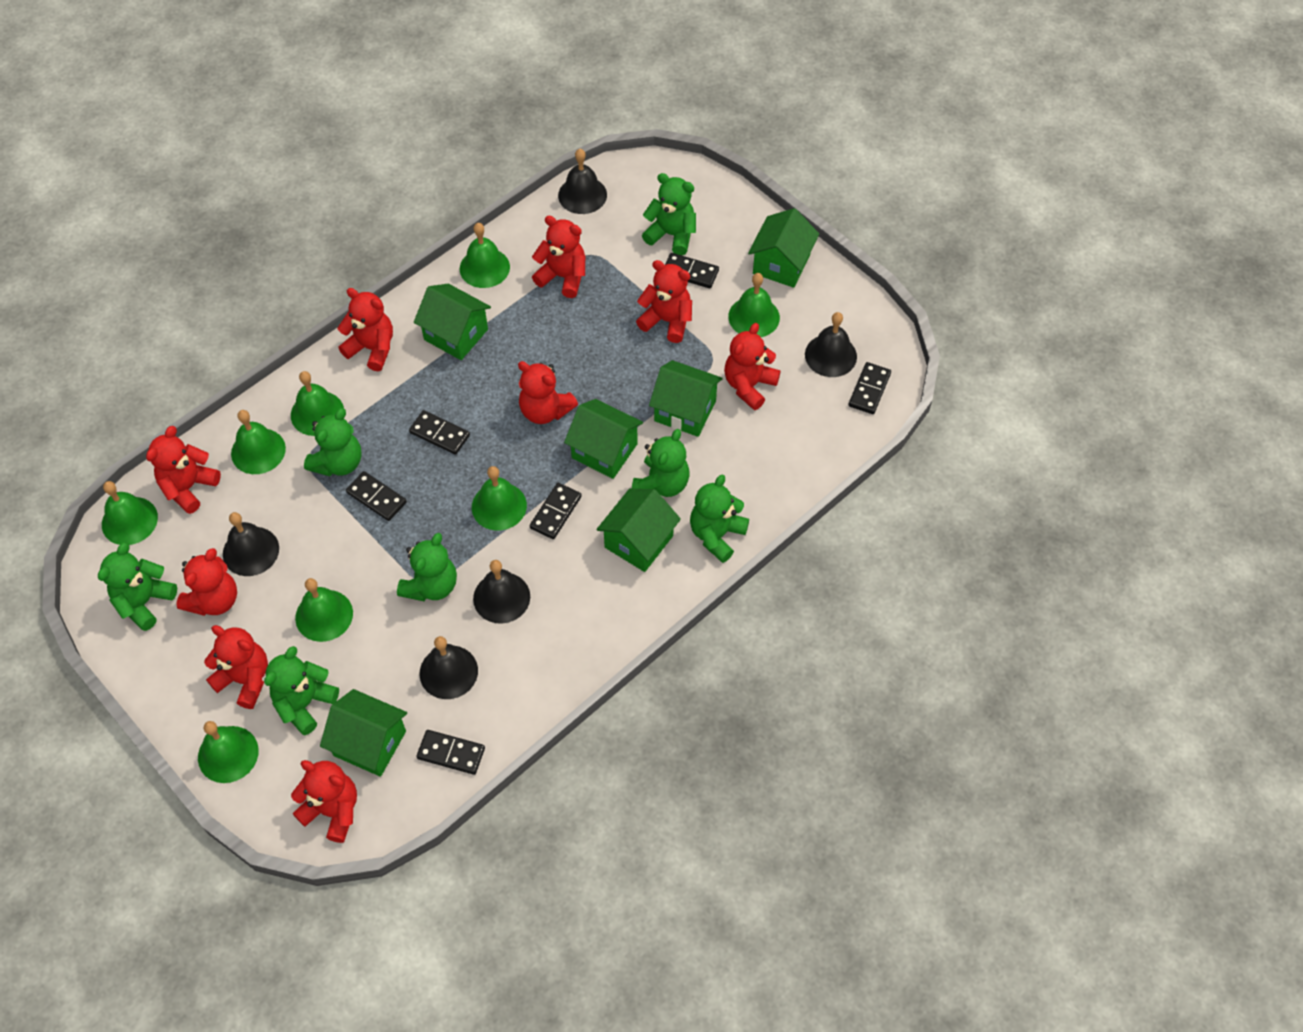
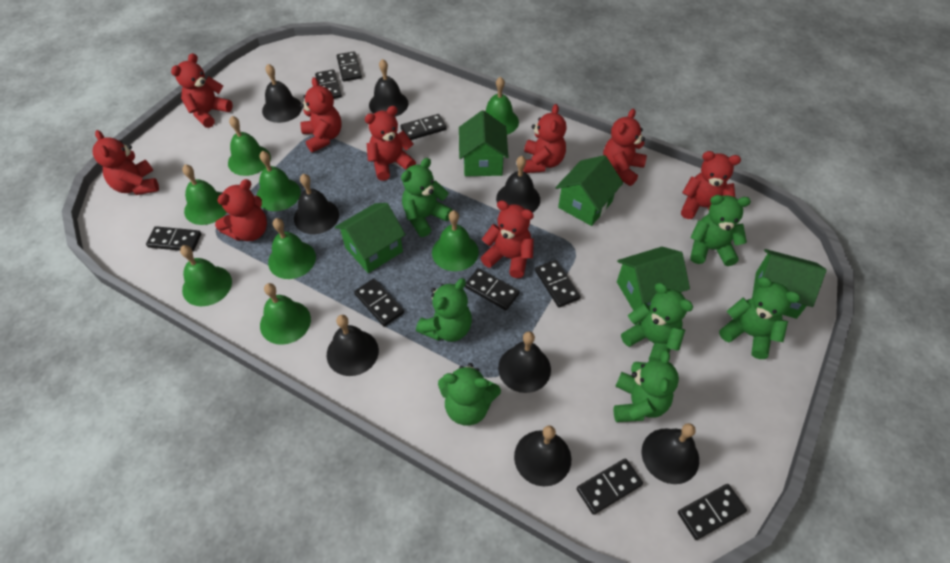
black bell: [223,512,279,576] [419,636,478,699] [473,560,530,624] [558,149,607,214] [805,312,857,377] = 5 -> [262,64,302,123] [294,174,339,234] [327,315,379,376] [369,59,409,117] [496,156,540,213] [498,331,551,393] [514,426,572,486] [642,423,699,484] = 8
black domino: [346,471,407,521] [409,410,470,455] [416,730,485,775] [530,483,582,539] [665,253,719,288] [849,362,891,414] = 6 -> [146,226,201,251] [315,69,342,99] [337,52,362,81] [354,279,404,327] [400,114,447,140] [465,268,520,310] [535,260,581,307] [576,458,643,515] [678,484,747,540] = 9
green house: [320,689,407,777] [414,284,491,360] [564,399,643,479] [596,488,681,572] [649,360,723,437] [748,208,819,288] = 6 -> [335,203,406,273] [459,110,508,176] [556,155,623,226] [617,247,690,311] [752,249,826,319] = 5

